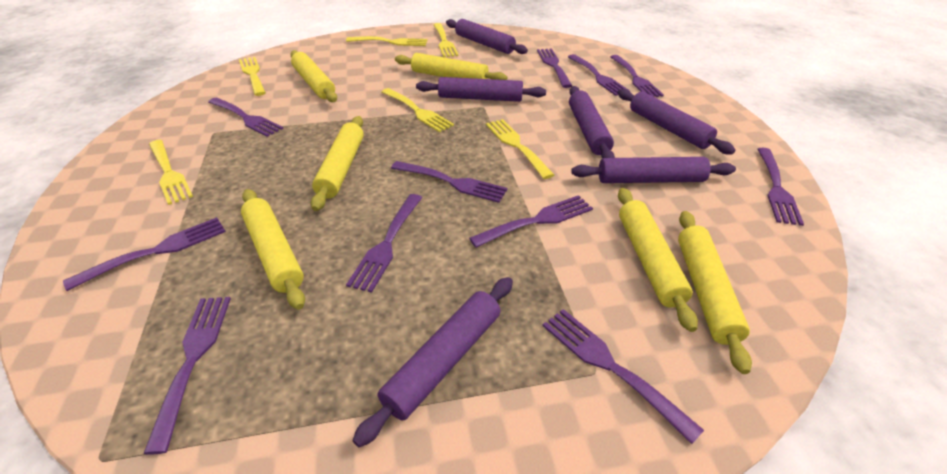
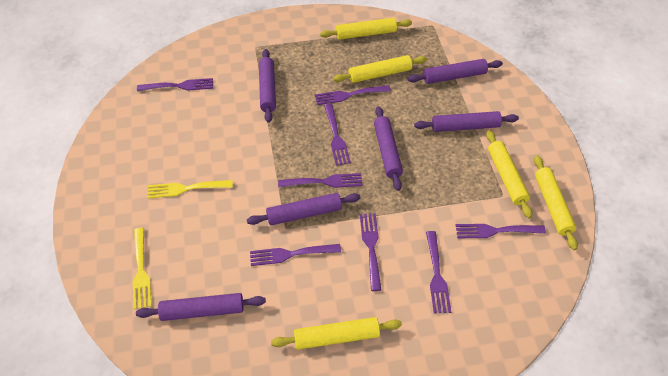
purple fork: [63,217,226,291] [143,297,231,454] [208,97,283,137] [346,194,423,293] [391,161,508,203] [469,195,593,248] [537,49,572,88] [542,309,704,444] [568,54,630,96] [610,55,664,97] [757,148,804,226] = 11 -> [137,78,213,91] [250,244,341,266] [278,173,363,188] [315,85,391,105] [324,104,351,166] [360,213,381,291] [426,231,451,313] [456,224,546,238] = 8
yellow fork: [149,140,193,205] [239,57,266,96] [346,36,427,46] [381,88,454,132] [433,23,459,57] [486,119,554,179] = 6 -> [133,228,151,309] [147,180,233,198] = 2
yellow rolling pin: [241,189,305,310] [290,50,337,102] [311,116,364,211] [395,53,507,80] [618,188,698,332] [678,211,752,374] = 6 -> [271,317,402,350] [320,18,412,40] [333,55,427,83] [486,130,532,218] [534,155,578,250] = 5

